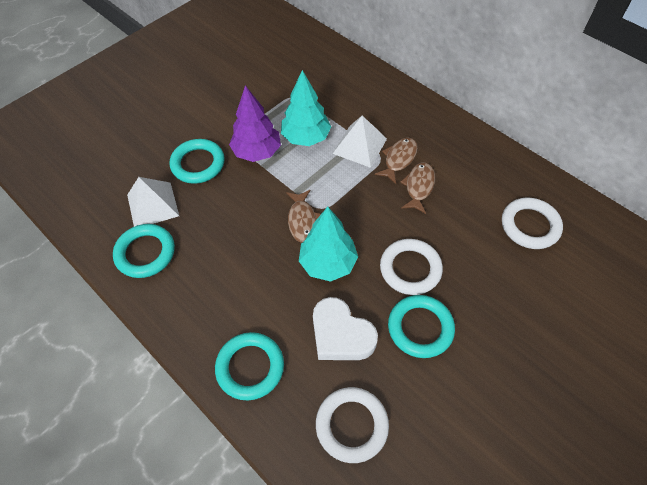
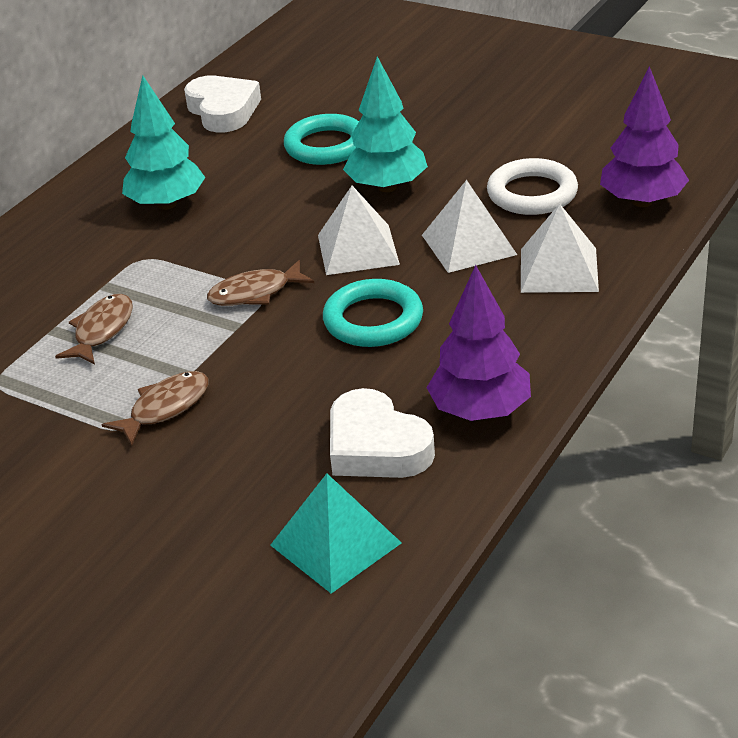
purple tree: [229,85,281,162] = 1 -> [426,265,531,421] [600,66,689,207] = 2
turquoise pyramid: none = 0 -> [270,474,402,594] = 1
turquoise ring: [113,224,175,278] [169,139,225,184] [215,332,284,400] [388,295,455,358] = 4 -> [284,114,359,165] [323,279,423,347] = 2
white heart: [313,297,378,360] = 1 -> [184,76,261,133] [330,388,435,478] = 2
white pyramid: [127,177,179,227] [333,115,387,168] = 2 -> [318,186,400,275] [422,180,517,273] [521,204,599,293] = 3
white ring: [316,387,389,463] [380,239,443,295] [502,198,563,249] = 3 -> [487,158,578,215] = 1

